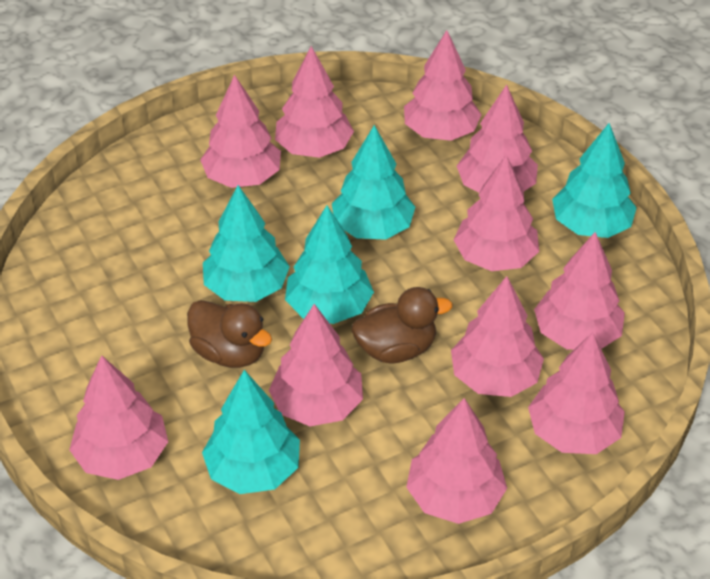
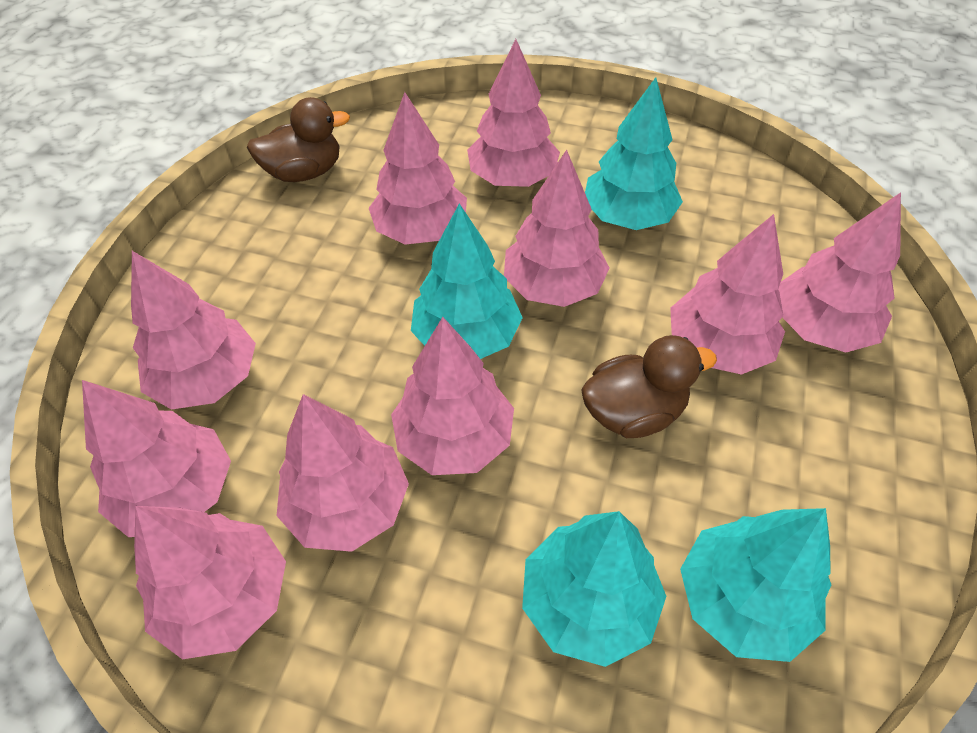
pink tree: [69,355,168,480] [200,75,281,188] [269,304,363,426] [275,46,354,158] [404,30,482,141] [406,398,507,524] [451,276,544,397] [453,155,539,271] [457,85,538,193] [528,332,625,454] [534,232,625,350] = 11 -> [82,380,231,537] [131,251,256,410] [134,506,286,660] [277,394,409,552] [369,92,467,245] [391,317,514,475] [467,39,560,187] [504,150,610,307] [670,214,785,375] [778,192,901,353] = 10
turquoise tree: [202,370,300,494] [203,185,290,302] [285,205,374,324] [332,125,415,240] [552,123,637,238] = 5 -> [411,203,523,359] [522,511,666,667] [585,77,683,230] [680,508,831,662] = 4

